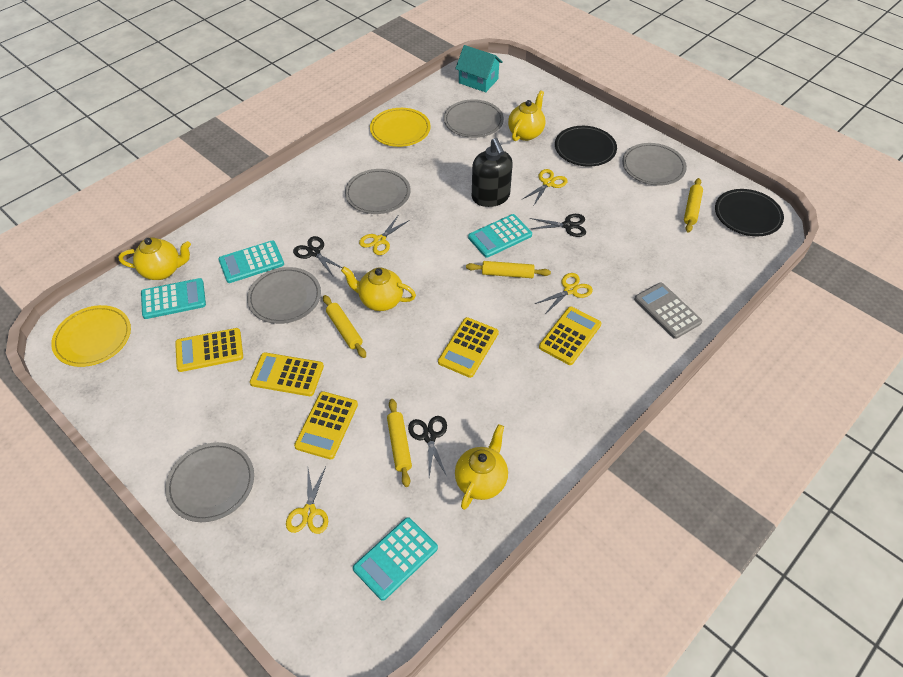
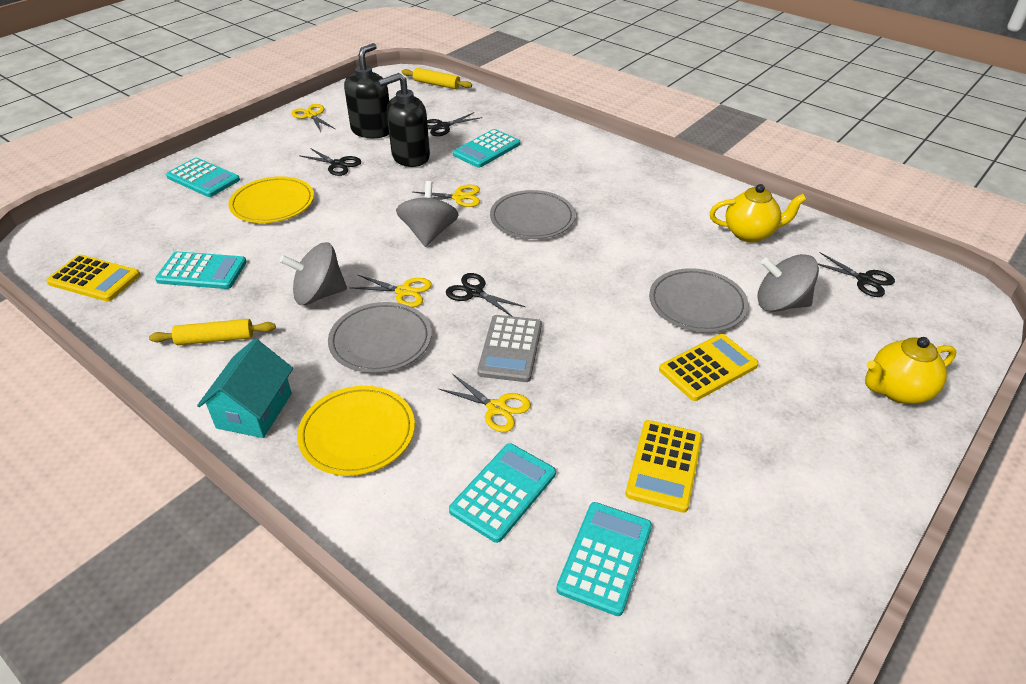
black plate: [555,126,617,167] [715,189,784,236] = 2 -> none = 0
black scissors: [293,236,343,276] [408,416,447,477] [529,214,586,237] = 3 -> [299,148,362,176] [427,112,482,136] [446,273,526,316] [817,252,895,297] = 4
black soap dispenser: [472,138,513,207] = 1 -> [344,43,389,138] [378,73,430,167] = 2
grey plate: [165,442,254,522] [247,267,321,324] [345,169,411,214] [444,99,504,138] [622,143,687,186] = 5 -> [328,302,432,373] [490,190,575,239] [649,268,748,332] = 3
grey spinning top: none = 0 -> [280,242,347,305] [396,181,458,247] [757,254,819,312] = 3
turquoise calculator: [141,278,206,319] [218,240,284,283] [353,517,438,601] [468,214,532,258] = 4 -> [155,251,247,289] [166,158,240,197] [449,443,556,543] [453,129,520,168] [556,502,652,616] = 5
yellow calculator: [175,328,243,372] [250,352,324,396] [294,391,358,459] [438,317,499,378] [539,306,602,365] = 5 -> [46,255,141,302] [625,420,702,513] [659,334,758,401] = 3
yellow rolling pin: [323,295,366,358] [387,399,412,487] [466,261,551,278] [684,178,703,232] = 4 -> [149,319,276,345] [402,68,472,89] = 2
yellow teapot: [119,237,191,280] [341,266,416,311] [455,424,508,510] [508,90,546,141] = 4 -> [709,184,807,243] [865,337,956,404] = 2

